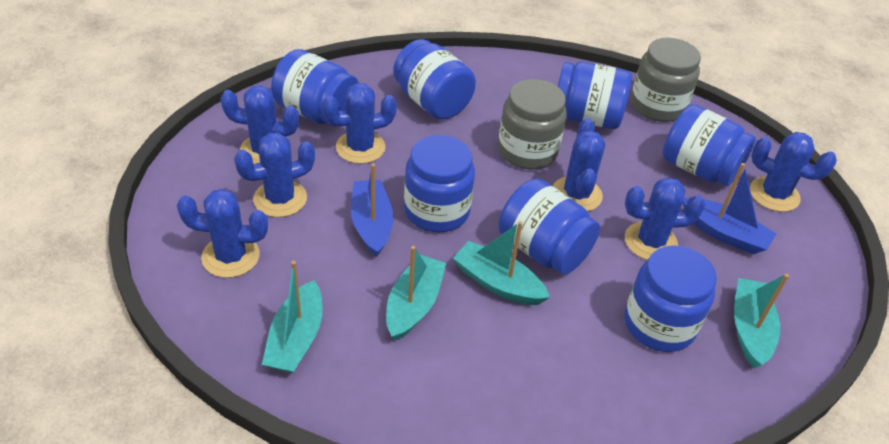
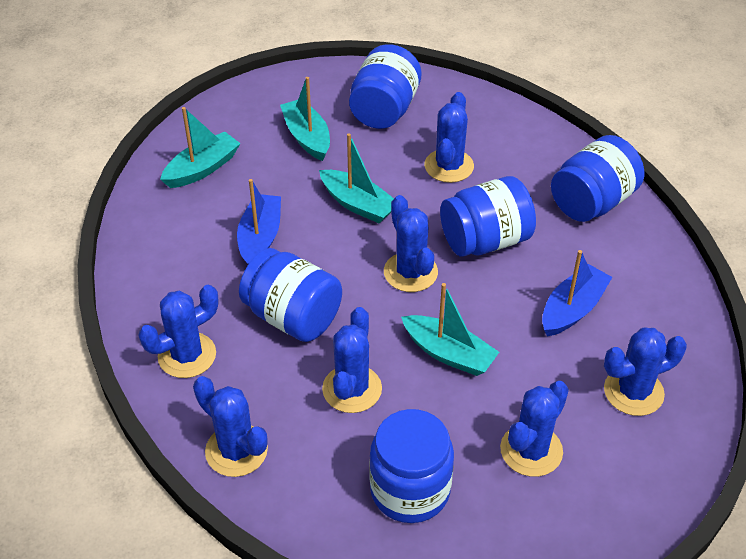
blue jar: [271,49,359,127] [393,39,476,120] [404,135,475,232] [499,179,600,275] [558,61,632,129] [624,245,717,352] [663,104,756,186] = 7 -> [239,248,342,342] [349,44,422,129] [369,409,454,523] [440,176,536,257] [551,135,644,222] = 5
grey jar: [498,79,567,170] [631,38,701,122] = 2 -> none = 0

